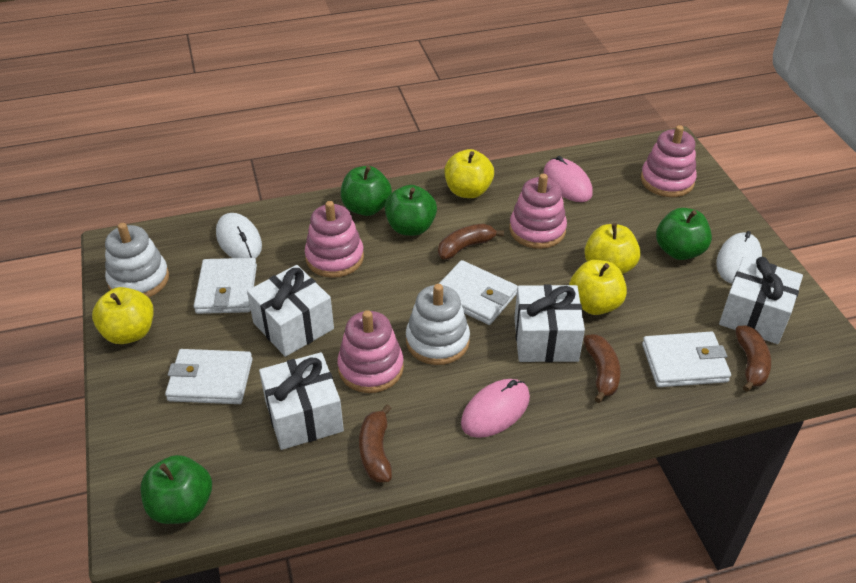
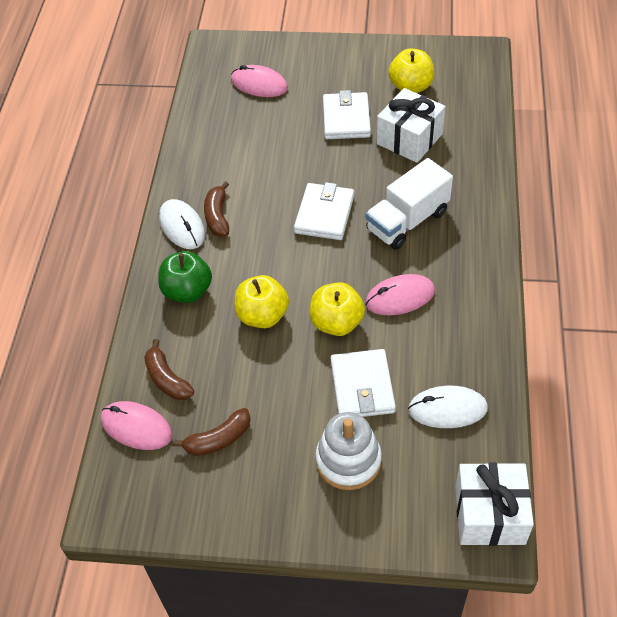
brown banana: [359,404,392,482] [438,224,504,259] [584,334,621,403] [735,325,771,392] = 4 -> [144,339,194,400] [173,408,251,456] [204,181,229,237] = 3
green apple: [141,455,212,524] [341,166,392,216] [385,185,437,236] [656,208,712,260] = 4 -> [158,251,212,303] = 1
pink mouse: [461,379,530,438] [544,156,593,202] = 2 -> [101,401,172,450] [231,65,288,97] [365,274,435,315] = 3
pink stacking toy: [305,201,364,278] [337,310,404,393] [509,174,567,249] [641,125,697,197] = 4 -> none = 0
white gift: [247,265,334,357] [259,352,344,450] [514,284,585,362] [719,256,803,344] = 4 -> [377,88,445,163] [455,463,534,546] = 2
white stacking toy: [105,223,169,298] [406,284,470,365] = 2 -> [315,412,382,490] = 1
white truck: none = 0 -> [366,158,453,250] = 1
white wallet: [165,349,253,404] [194,258,257,314] [439,260,518,325] [642,332,731,387] = 4 -> [294,182,354,240] [323,90,371,139] [331,349,396,417] = 3
yellow apple: [92,287,154,344] [444,149,494,198] [569,260,627,315] [584,223,641,274] = 4 -> [235,275,289,328] [310,282,365,336] [388,49,434,93] = 3

